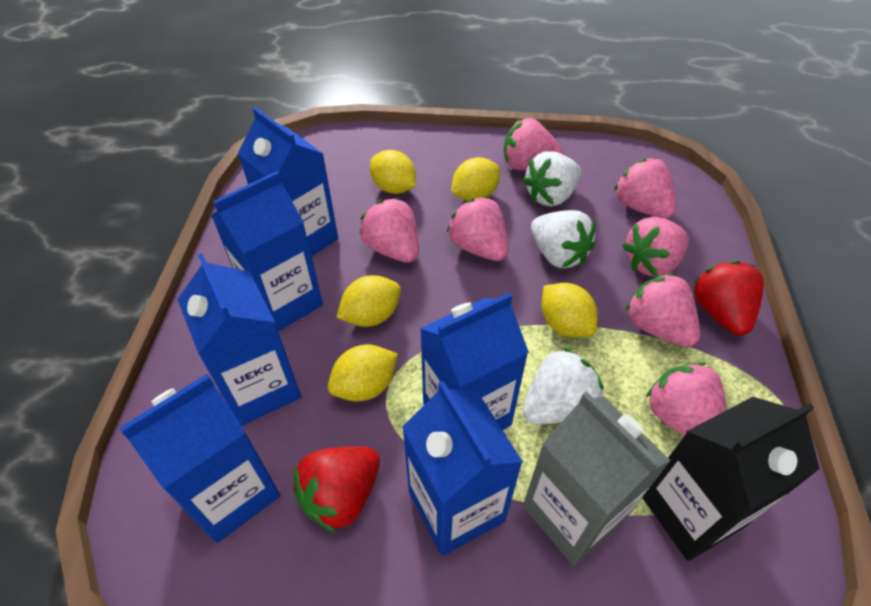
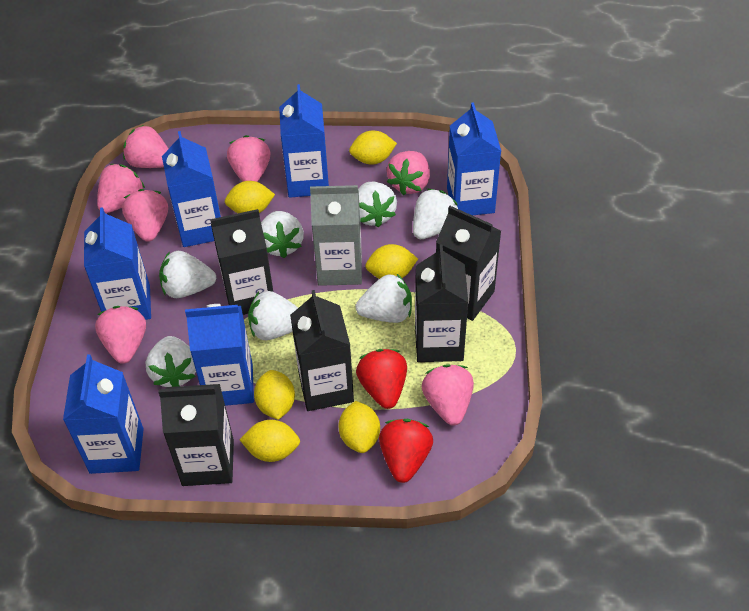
black carton: [642,397,820,561] = 1 -> [158,384,234,486] [210,209,273,315] [290,290,354,411] [415,244,468,362] [436,206,501,321] = 5
white strawberry: [522,151,581,206] [523,347,604,424] [531,210,595,268] = 3 -> [146,336,196,387] [159,251,216,298] [248,291,298,340] [261,211,304,258] [355,274,412,323] [358,182,397,228] [413,189,458,239] = 7
yellow lemon: [328,344,398,401] [336,275,401,327] [370,150,416,194] [451,157,500,201] [541,283,598,337] = 5 -> [225,181,275,213] [239,420,300,462] [254,370,295,420] [338,401,380,453] [349,130,397,165] [365,244,418,279] = 6

